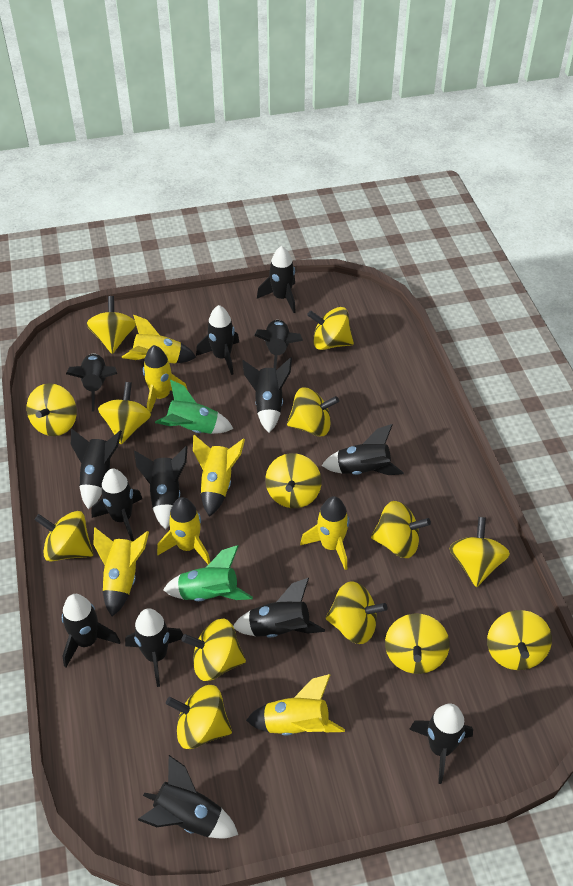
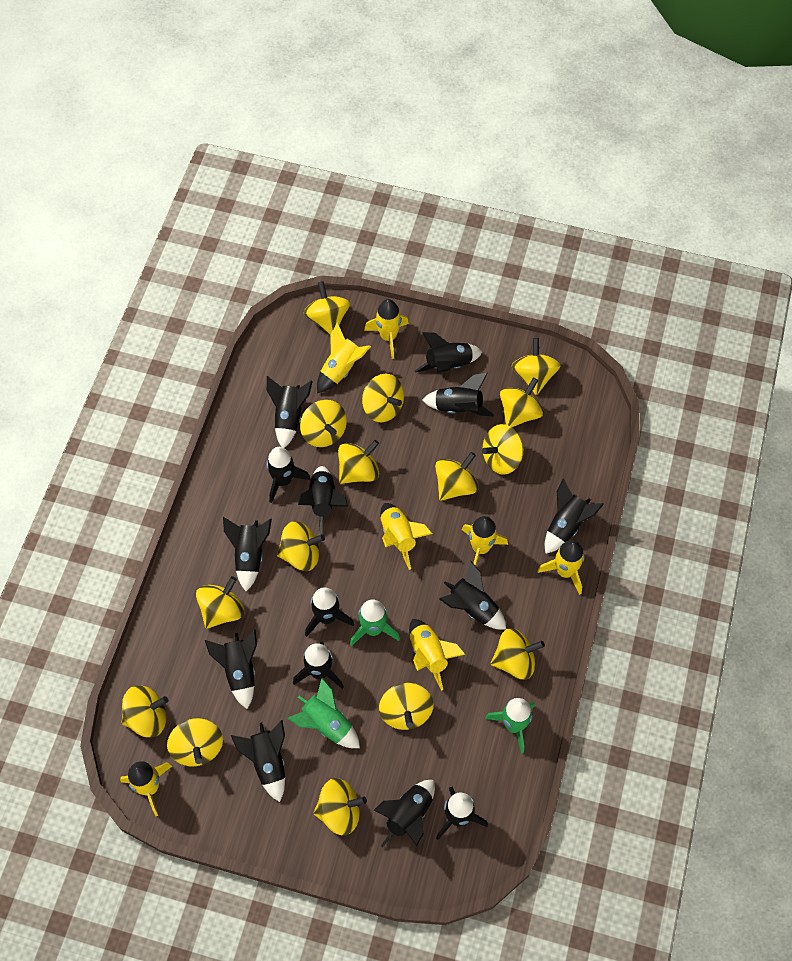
green rocket: [155,379,234,434] [163,545,253,601] = 2 -> [287,678,360,748] [350,599,400,646] [485,698,535,754] = 3
yellow spinning top: [27,383,77,436] [34,511,93,561] [86,296,136,354] [98,382,152,444] [166,685,232,749] [182,618,246,681] [265,453,321,508] [287,387,339,436] [307,307,354,350] [326,581,387,644] [371,501,431,558] [385,614,450,674] [449,517,510,587] [487,610,552,670] = 14 -> [122,685,168,738] [167,718,223,766] [196,576,244,629] [277,521,325,571] [300,400,347,447] [304,281,350,334] [313,778,367,835] [338,440,380,484] [362,374,404,422] [379,683,434,730] [435,452,479,501] [482,424,523,475] [491,628,545,680] [500,377,544,427] [512,338,561,395] = 15

